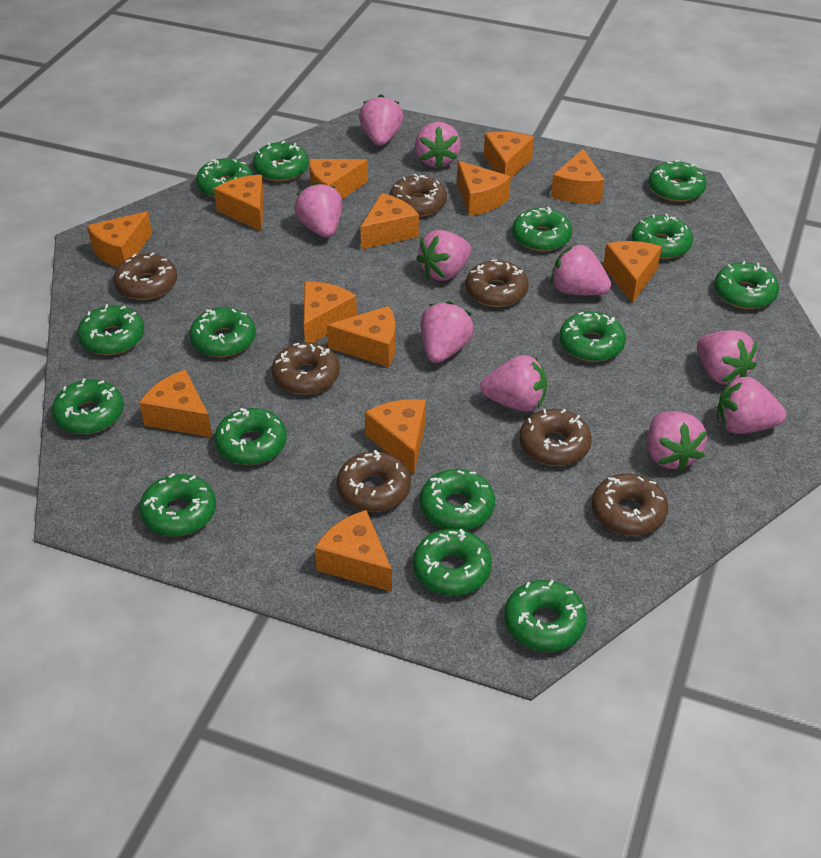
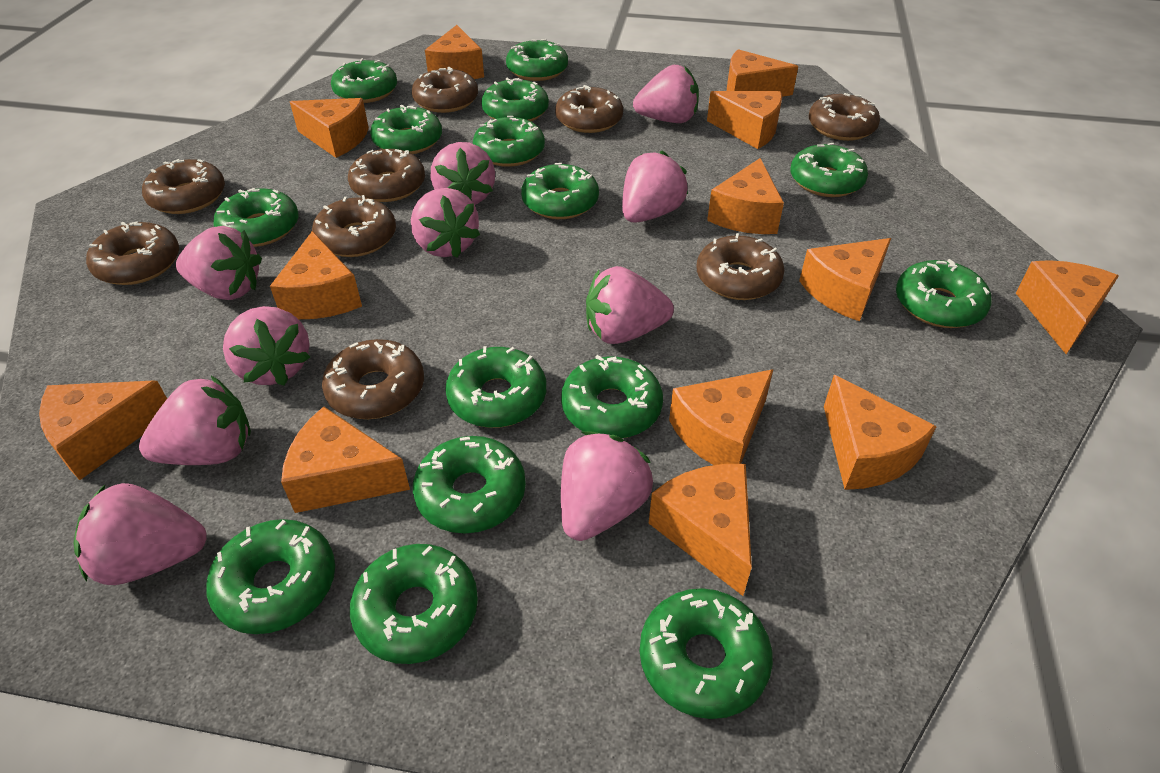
brown donut: [114,252,177,300] [272,342,340,395] [337,450,411,512] [389,174,447,217] [466,260,529,307] [519,409,592,466] [592,474,668,536] = 7 -> [86,221,179,285] [142,159,225,214] [312,195,396,257] [322,339,424,419] [348,149,425,202] [412,67,478,113] [555,85,623,133] [696,233,785,300] [809,93,880,141] = 9

